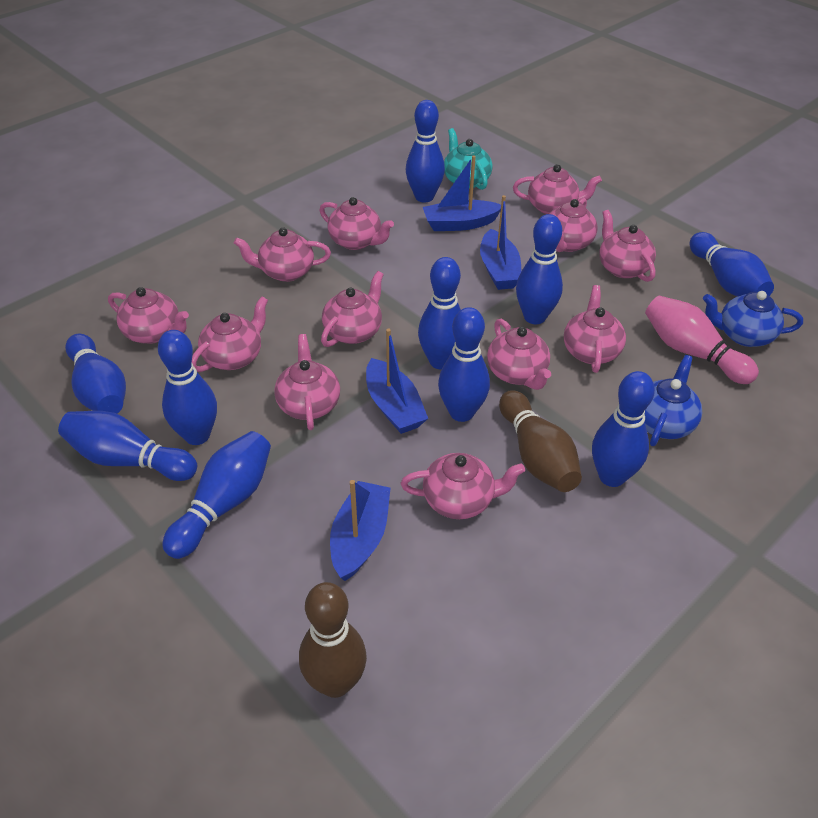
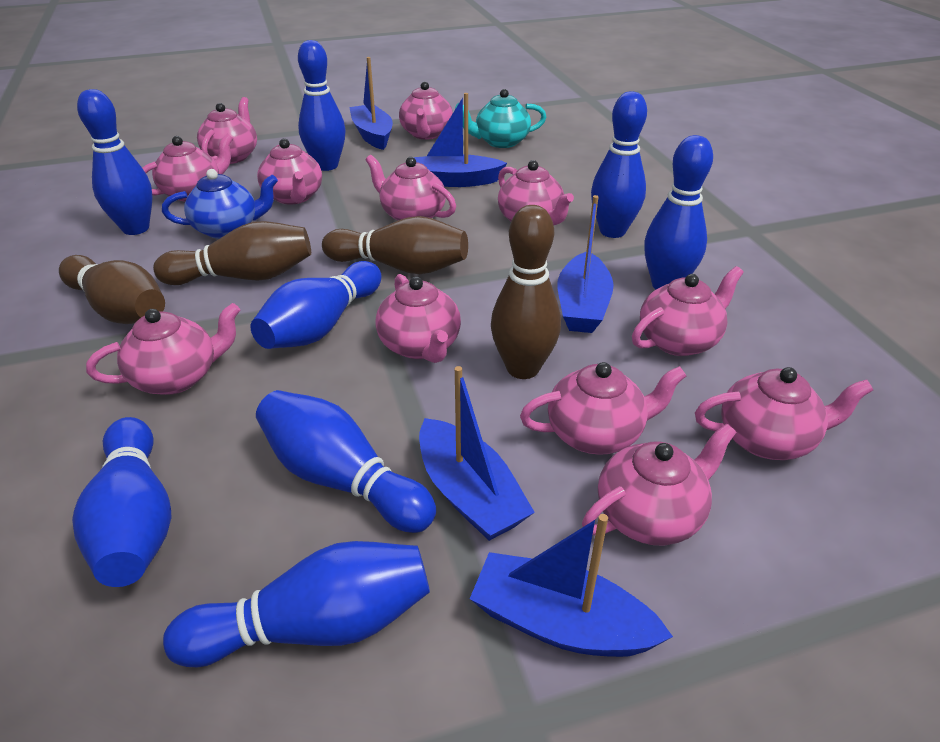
blue boat: [330,480,391,581] [366,328,428,434] [423,155,501,231] [480,195,521,290] = 4 -> [349,57,393,150] [414,93,507,187] [419,366,535,541] [470,514,673,657] [557,195,614,333] = 5
blue bowling pin: [58,411,197,481] [65,334,126,414] [158,330,217,445] [162,431,271,559] [406,100,445,202] [418,257,461,369] [438,307,490,422] [516,214,563,324] [592,371,655,487] [690,232,774,296] = 10 -> [72,417,171,587] [77,89,153,235] [163,541,430,667] [250,261,381,349] [256,390,436,533] [298,40,345,171] [591,91,647,238] [644,135,713,289] = 8
blue teapot: [645,355,702,446] [703,291,803,347] = 2 -> [162,169,278,239] = 1
brown bowling pin: [299,582,367,698] [499,390,582,492] = 2 -> [59,255,165,324] [153,221,311,285] [322,216,468,274] [491,205,561,379] = 4
pink bowling pin: [645,296,759,384] = 1 -> none = 0

